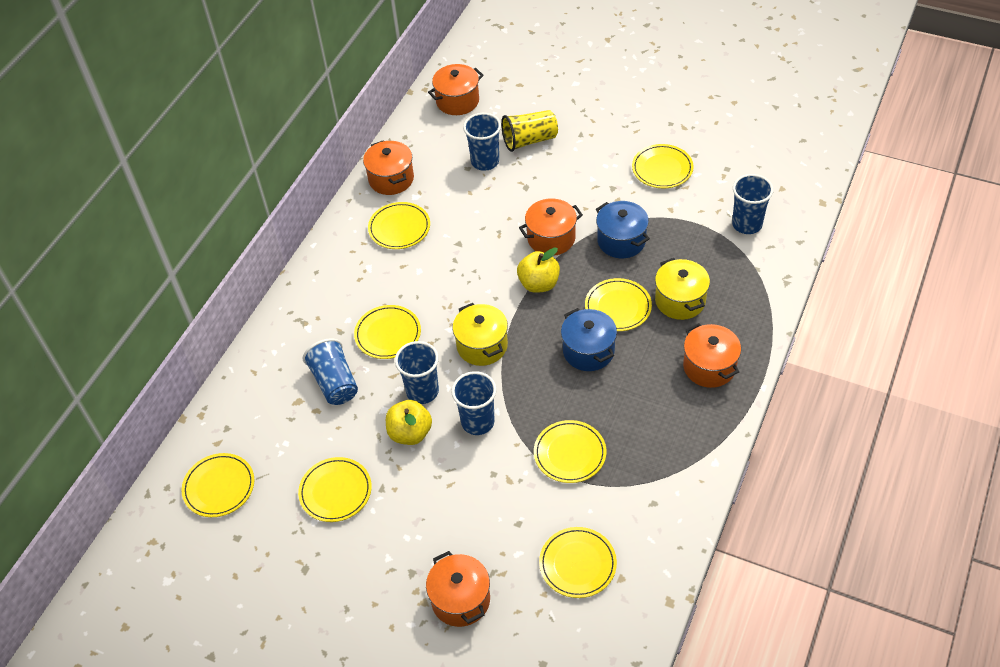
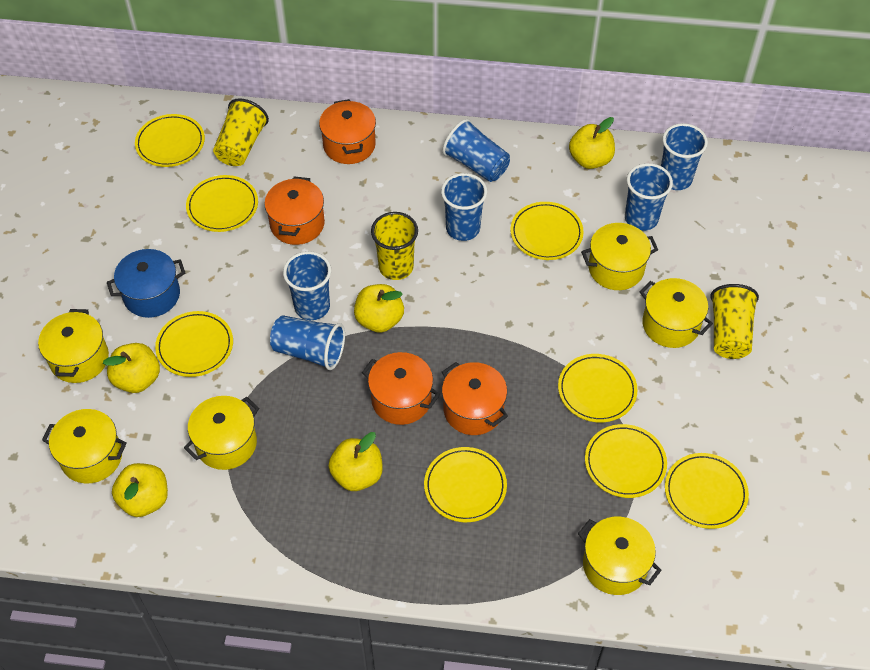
blue cup: [303,338,358,405] [395,341,439,404] [451,371,497,435] [463,113,501,171] [732,174,774,234] = 5 -> [270,315,345,370] [283,251,331,320] [441,173,487,241] [442,119,510,182] [625,163,673,231] [661,123,708,190] = 6
blue pot: [561,308,617,371] [596,201,650,258] = 2 -> [107,249,185,318] = 1
orange pot: [363,140,414,195] [426,551,490,627] [428,64,484,115] [519,198,583,256] [683,323,741,388] = 5 -> [264,176,325,245] [319,99,376,164] [362,352,440,425] [442,362,508,435] = 4
yellow apple: [386,400,432,445] [517,247,560,293] = 2 -> [103,343,160,393] [112,463,168,517] [328,432,383,491] [354,284,404,333] [569,117,615,169] = 5
yellow cup: [501,110,558,152] = 1 -> [213,98,269,166] [371,212,418,280] [710,284,759,359] = 3
yellow pot: [453,303,508,366] [655,258,710,320] = 2 -> [38,309,109,383] [42,409,127,484] [184,396,259,470] [578,517,662,595] [581,223,658,290] [639,278,713,348] = 6

